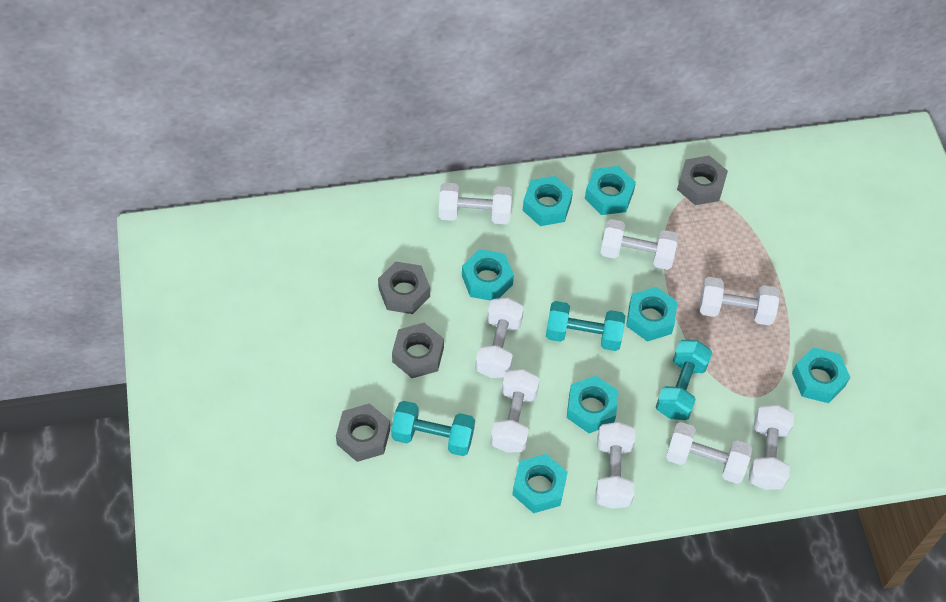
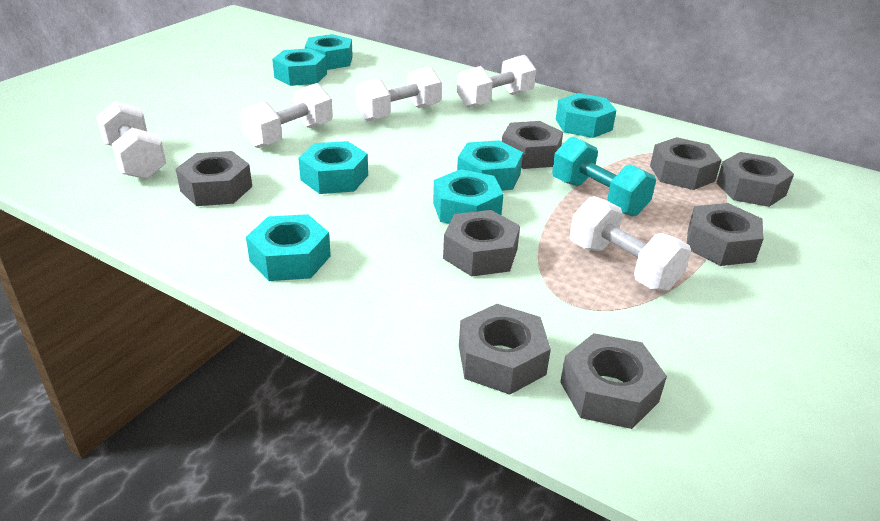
grey nut: [336,403,390,462] [378,261,430,314] [392,323,444,378] [677,156,728,205] = 4 -> [176,151,252,206] [443,210,520,277] [459,304,551,395] [502,121,563,169] [560,333,667,429] [650,137,722,190] [687,203,764,266] [716,152,794,207] = 8
turquoise dumbbell: [391,401,475,456] [546,301,625,351] [656,340,712,420] = 3 -> [552,136,656,216] = 1
white dumbbell: [439,183,512,224] [476,298,524,378] [491,369,540,453] [595,422,635,509] [600,219,678,270] [666,422,752,484] [699,277,779,325] [749,405,794,490] = 8 -> [96,101,166,179] [240,83,333,148] [356,66,442,121] [457,55,536,108] [570,196,691,291] = 5

